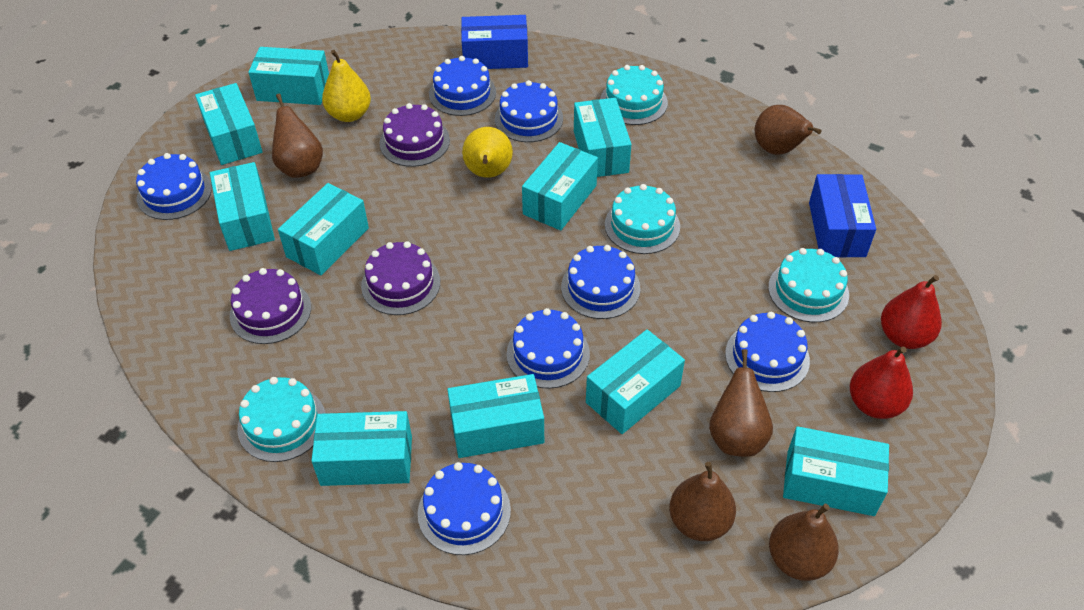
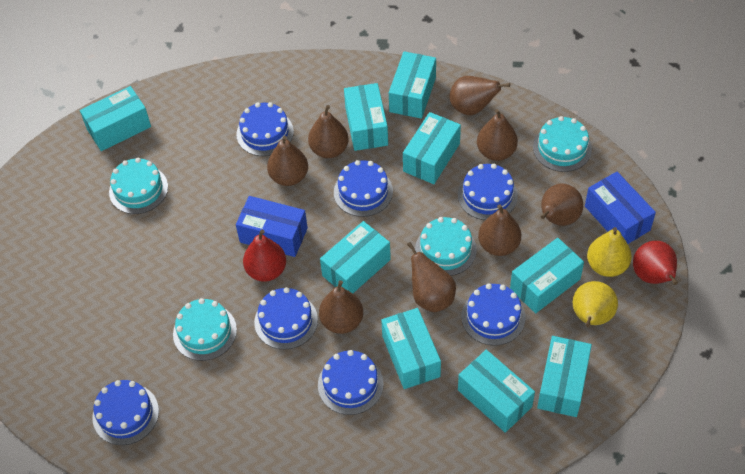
brown pear: [272,94,323,178] [669,462,736,541] [709,349,773,457] [755,105,821,155] [769,504,839,581] = 5 -> [267,136,308,186] [308,105,349,158] [319,280,363,334] [407,242,456,312] [450,76,510,115] [477,109,518,161] [478,204,521,256] [541,183,583,226] = 8
purple cake: [230,268,311,344] [361,241,440,315] [379,103,450,167] = 3 -> none = 0
turquoise box: [195,83,263,165] [210,162,275,251] [248,47,329,105] [278,183,369,275] [311,411,412,486] [447,374,544,458] [522,142,598,231] [574,98,631,177] [586,329,685,434] [783,426,889,516] = 10 -> [80,86,151,151] [320,221,391,294] [344,83,388,151] [381,308,441,389] [389,51,436,119] [403,112,461,184] [458,350,535,433] [510,238,584,313] [537,336,592,417] = 9

